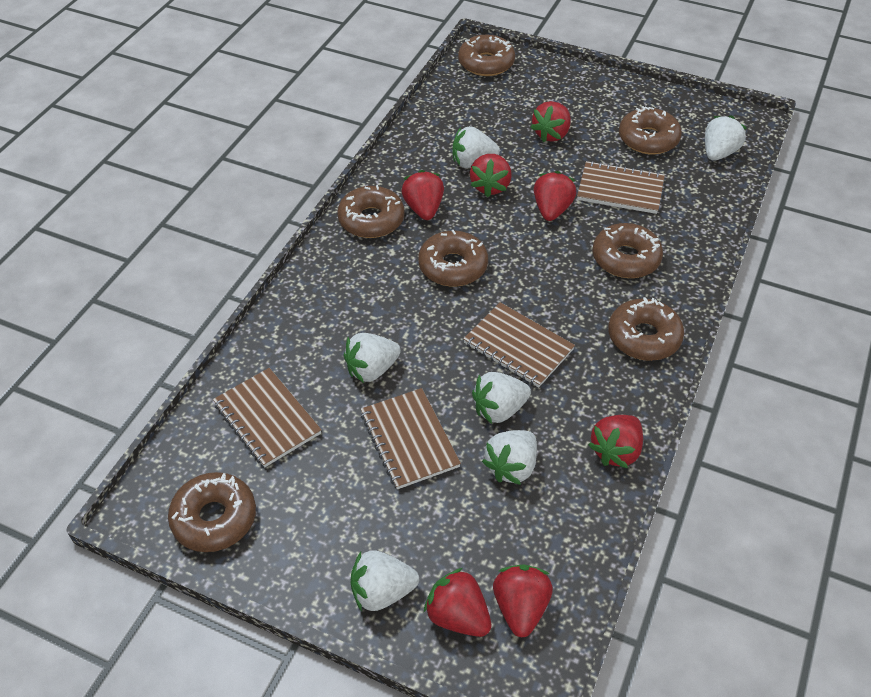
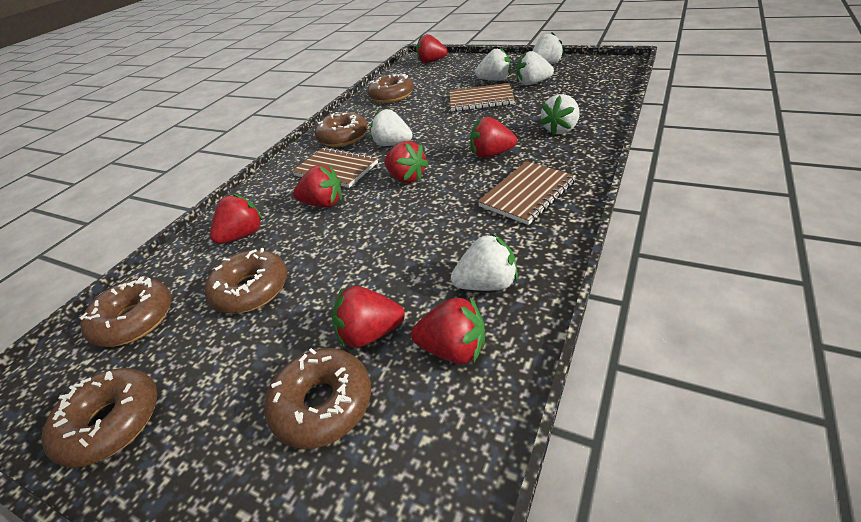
brown donut: [168,472,256,552] [337,185,405,238] [418,230,488,286] [458,35,515,76] [593,223,663,278] [608,297,684,361] [619,106,682,154] = 7 -> [41,368,157,468] [79,277,172,347] [204,248,287,314] [264,348,371,449] [315,112,368,147] [368,74,414,103] = 6
brown notebook: [213,368,322,467] [361,388,461,489] [463,302,575,388] [577,161,665,214] = 4 -> [292,147,378,188] [449,83,515,111] [478,161,576,225] = 3

